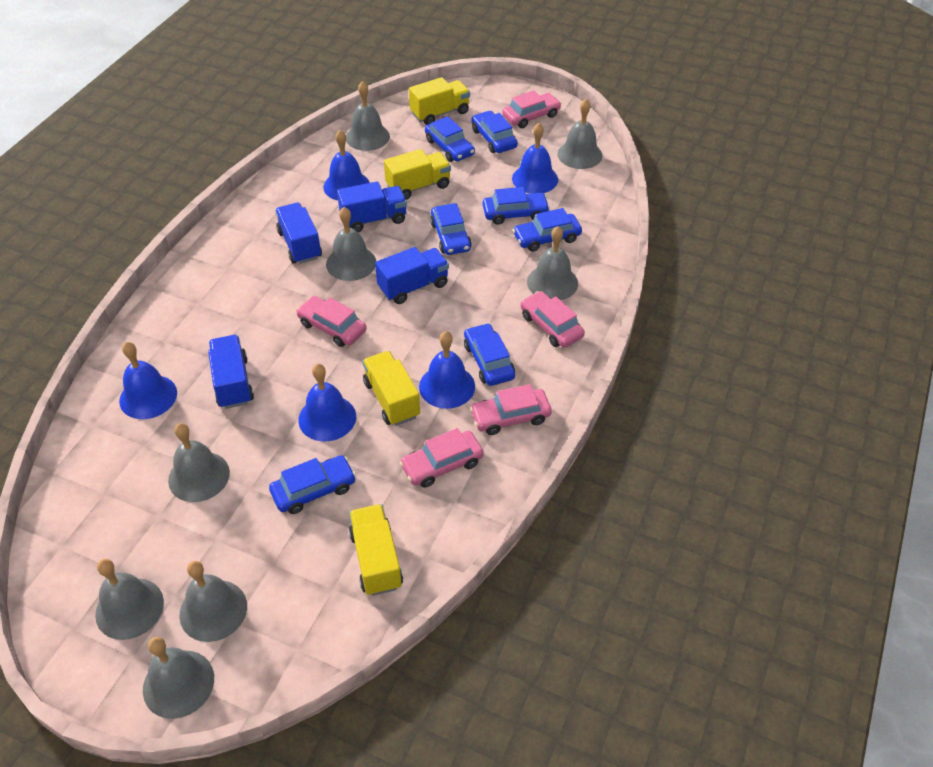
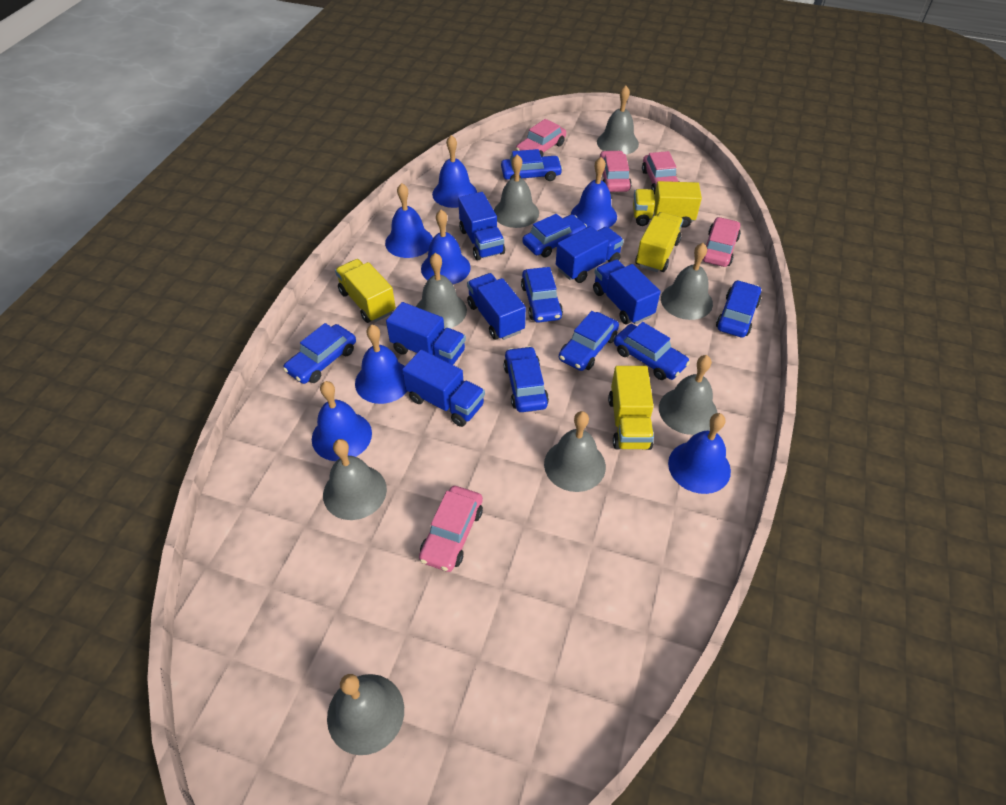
blue bell: [119,342,177,419] [298,364,356,442] [323,130,370,200] [419,331,475,409] [512,123,558,194] = 5 -> [312,381,372,461] [355,325,408,404] [385,183,433,258] [421,210,471,284] [432,135,477,208] [571,157,617,230] [668,413,731,494] = 7
blue car: [269,455,356,514] [425,116,475,162] [430,203,472,255] [464,323,515,386] [472,111,518,153] [483,187,550,225] [513,208,582,252] = 7 -> [283,323,356,384] [501,149,563,181] [503,346,549,412] [521,267,563,323] [522,214,587,257] [559,311,619,371] [614,322,690,380] [716,280,761,338] = 8
blue truck: [208,335,254,409] [275,203,322,264] [337,181,407,232] [375,247,449,304] = 4 -> [386,302,466,365] [402,349,485,427] [458,192,505,260] [467,273,526,340] [556,226,624,283] [593,259,660,324] = 6

